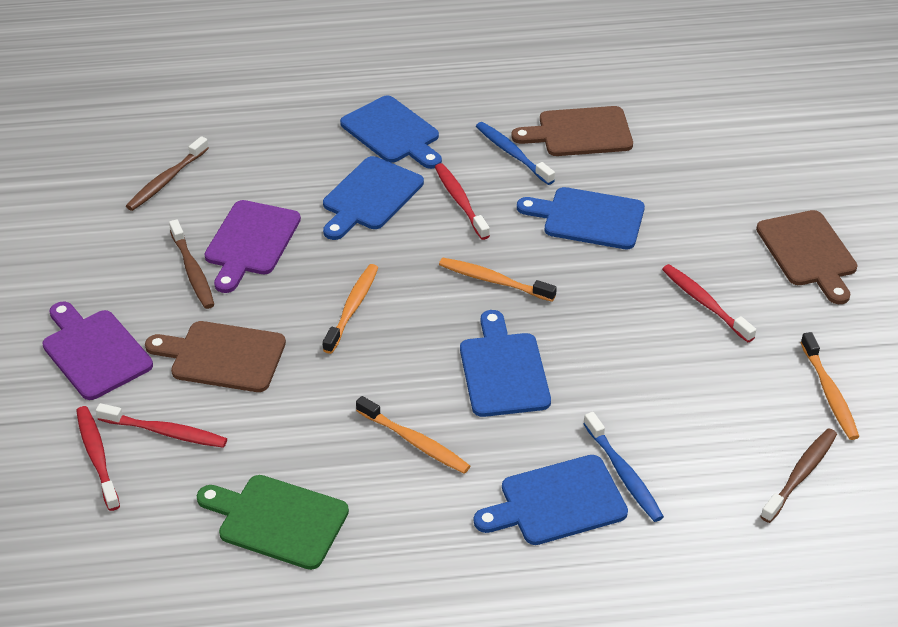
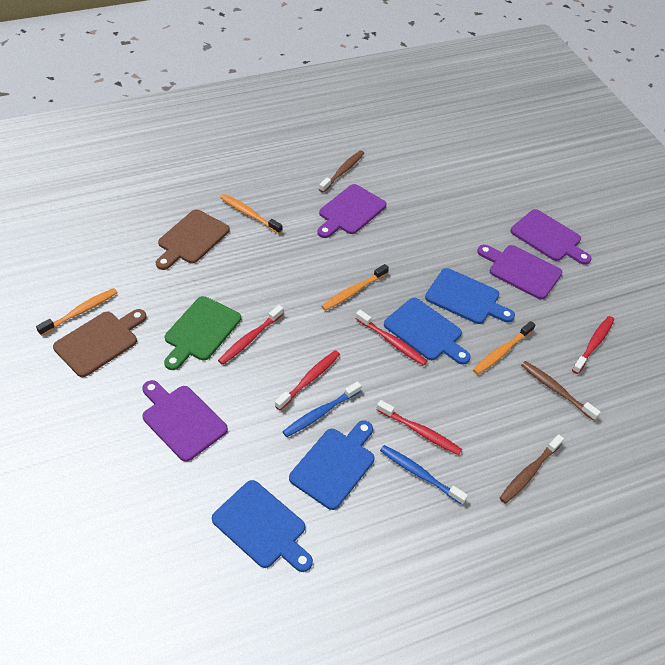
blue cutting board: [323,156,424,240] [340,95,442,169] [460,310,551,417] [474,455,628,545] [517,187,645,249] = 5 -> [212,480,313,572] [289,420,374,510] [384,298,471,365] [425,268,515,324] = 4
brown cutting board: [145,321,286,392] [511,106,633,156] [756,210,858,304] = 3 -> [53,309,147,377] [156,209,230,270] = 2
purple cutting board: [43,302,153,400] [204,200,301,293] = 2 -> [142,380,228,462] [317,184,387,238] [477,245,562,299] [510,209,591,265] = 4
red toothbrush: [76,406,120,511] [96,403,227,448] [435,163,490,240] [662,264,756,342] = 4 -> [218,305,284,365] [275,350,340,410] [355,310,427,366] [376,400,462,455] [572,316,614,374] = 5

